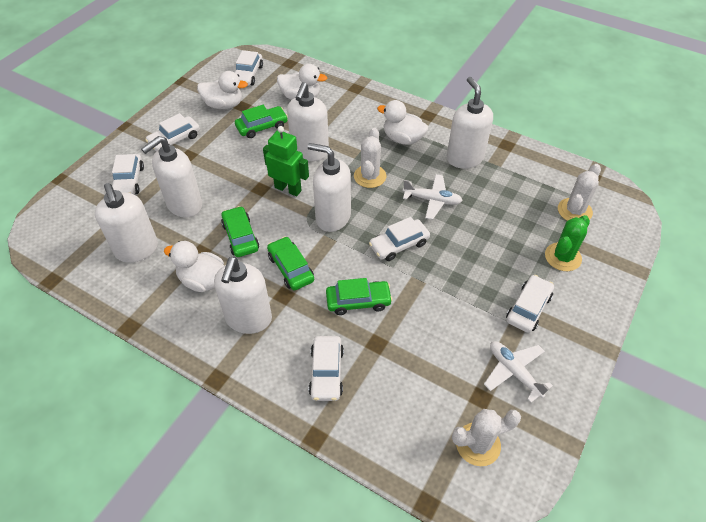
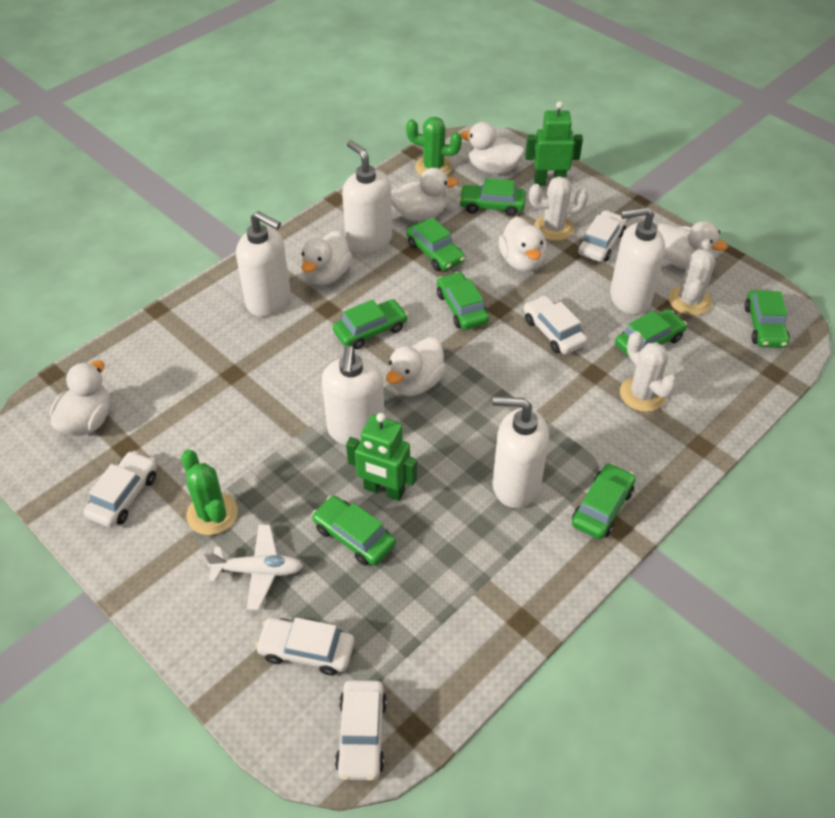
green cactus: [545,215,590,271] = 1 -> [181,450,238,535] [406,117,462,176] = 2
green car: [221,206,259,257] [235,105,288,138] [267,237,314,290] [326,278,393,315] = 4 -> [312,496,396,566] [333,299,408,349] [406,218,465,271] [437,272,489,330] [459,178,526,216] [572,463,636,539] [615,309,687,358] [745,290,790,348] = 8
green robot: [263,126,309,196] = 1 -> [346,413,417,501] [525,101,583,186] = 2
white car: [112,154,144,195] [145,113,200,151] [234,50,263,86] [309,336,344,401] [369,217,430,261] [506,275,554,333] = 6 -> [84,451,157,528] [255,618,354,676] [335,680,387,781] [524,295,588,354] [578,210,627,262] = 5
white duck: [164,241,224,292] [197,71,248,109] [277,64,327,100] [377,100,428,145] = 4 -> [49,360,110,436] [301,231,352,285] [386,337,446,396] [391,168,458,221] [460,122,525,174] [499,216,547,272] [657,221,727,269] = 7
white plane: [403,174,463,220] [484,341,553,403] = 2 -> [204,525,303,610] = 1
white soap dispenser: [95,183,158,263] [141,136,202,218] [214,256,272,334] [287,82,329,161] [308,143,351,232] [447,77,493,169] = 6 -> [236,211,291,317] [322,346,384,445] [342,140,392,254] [492,396,549,508] [610,207,665,314] = 5

